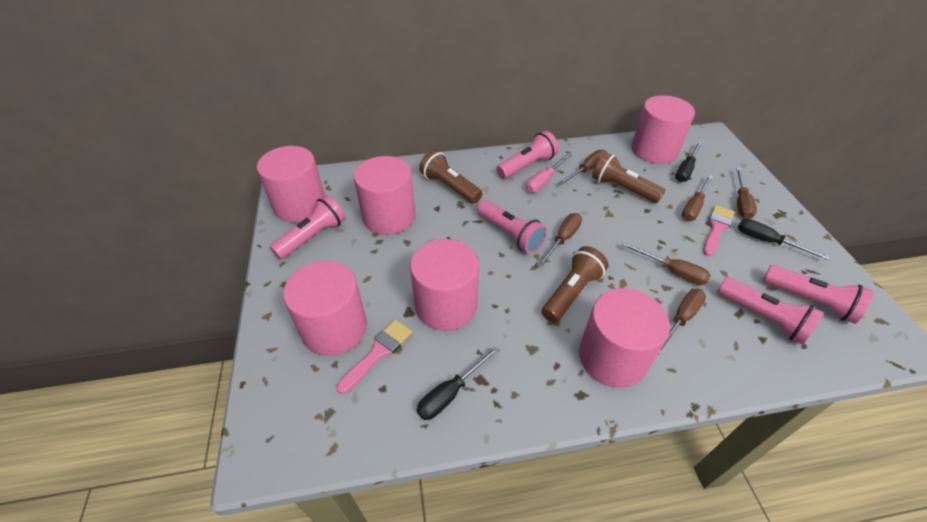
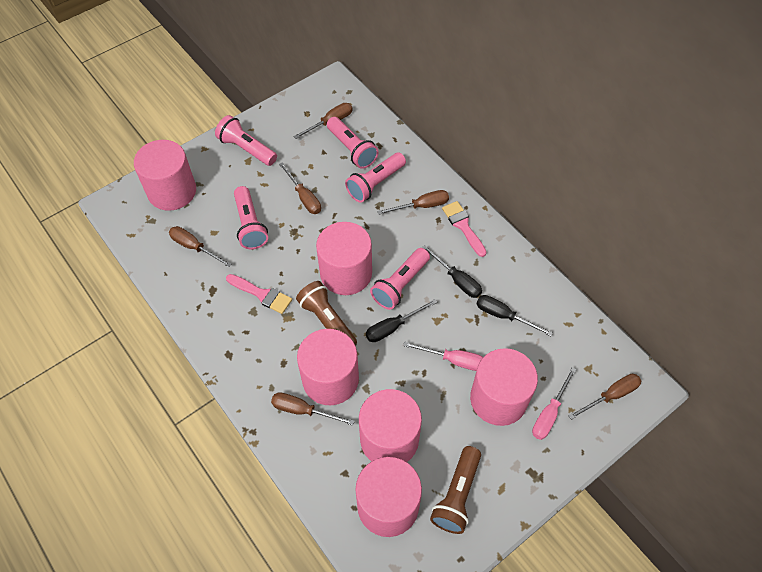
brown flashlight: [419,150,483,204] [542,246,608,323] [592,152,665,203] = 3 -> [296,281,357,345] [430,446,481,534] = 2
pink screwdriver: [526,153,571,192] = 1 -> [403,342,483,371] [532,367,576,440] = 2

